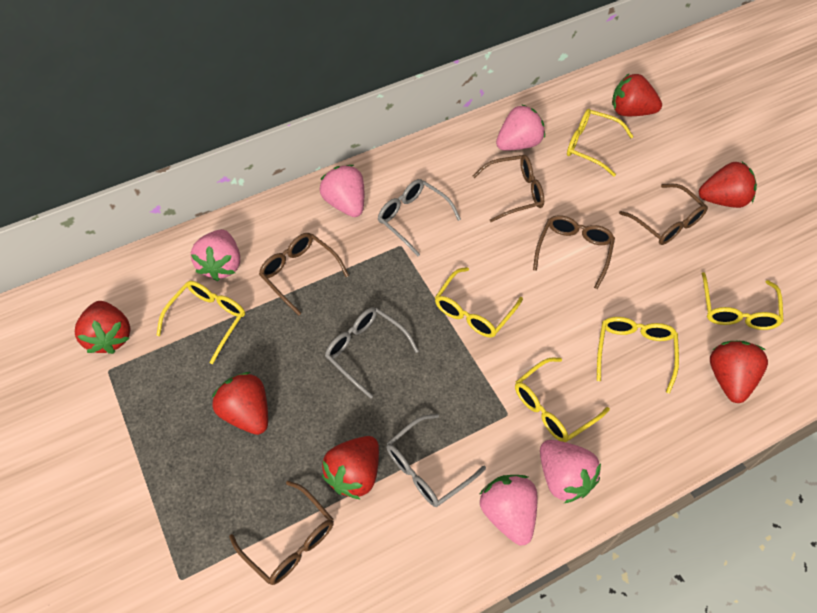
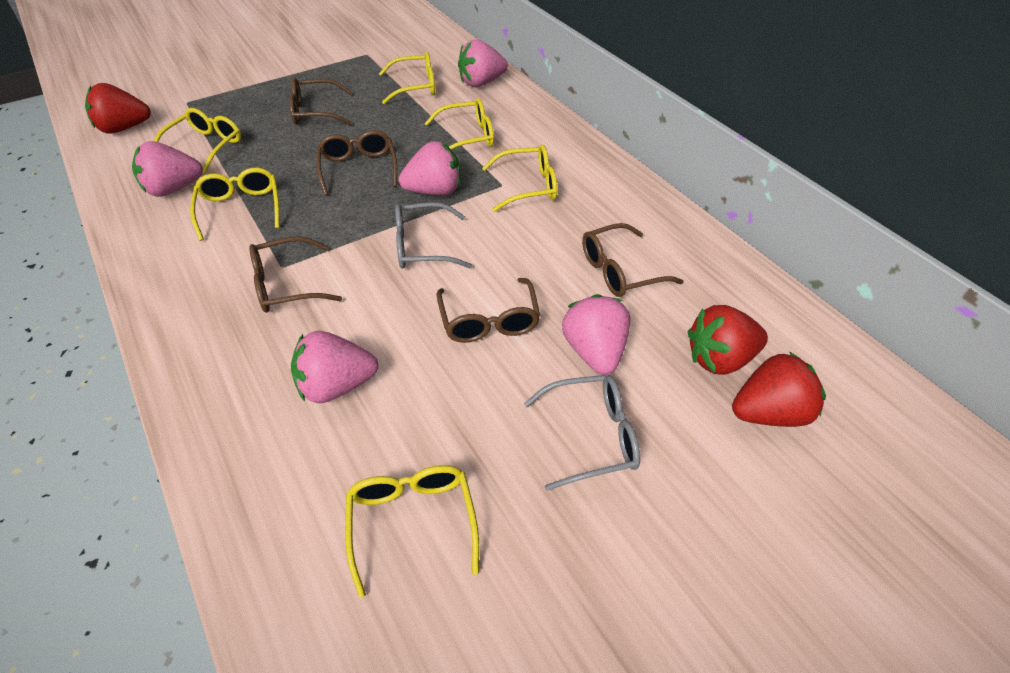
grey glasses: [325,307,419,399] [378,179,461,256] [386,414,486,507] = 3 -> [395,202,472,269] [524,375,640,491] = 2
red strawberry: [75,301,131,354] [212,372,268,435] [322,436,379,499] [612,73,662,116] [699,162,757,208] [710,341,768,403] = 6 -> [85,83,151,134] [688,305,768,375] [732,352,826,427] = 3

